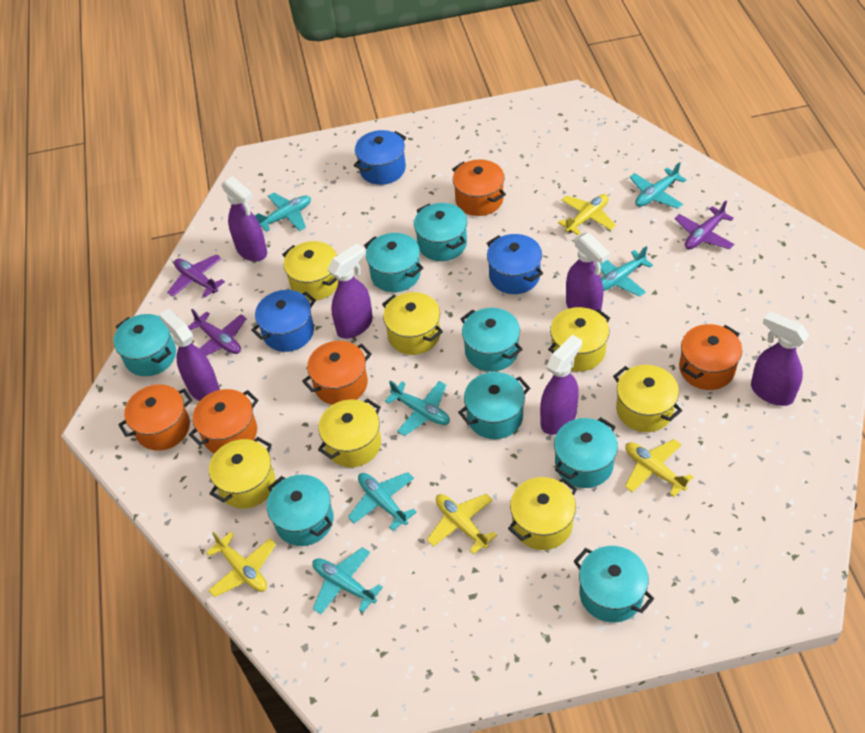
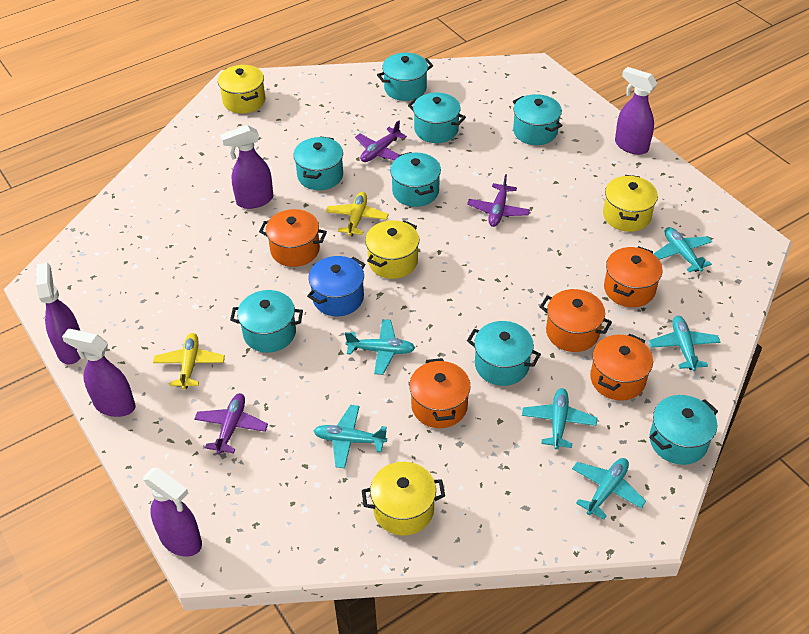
blue pot: [251,290,316,352] [354,130,406,185] [487,234,543,294] = 3 -> [307,256,365,316] = 1
purple spray bottle: [159,309,220,401] [222,176,267,262] [327,244,373,339] [540,335,582,435] [566,232,610,311] [751,311,809,406] = 6 -> [36,263,81,365] [62,329,135,417] [143,467,202,557] [220,125,273,209] [615,67,658,155] = 5
yellow plane: [206,532,276,597] [427,494,497,554] [558,194,616,235] [625,439,694,497] = 4 -> [153,333,225,390] [326,192,389,236] = 2
yellow pot: [209,437,275,509] [282,241,338,301] [318,398,381,467] [382,292,443,355] [508,477,577,550] [548,307,610,372] [613,365,682,432] = 7 -> [218,65,266,113] [362,462,445,536] [365,220,419,279] [603,175,658,232] = 4

